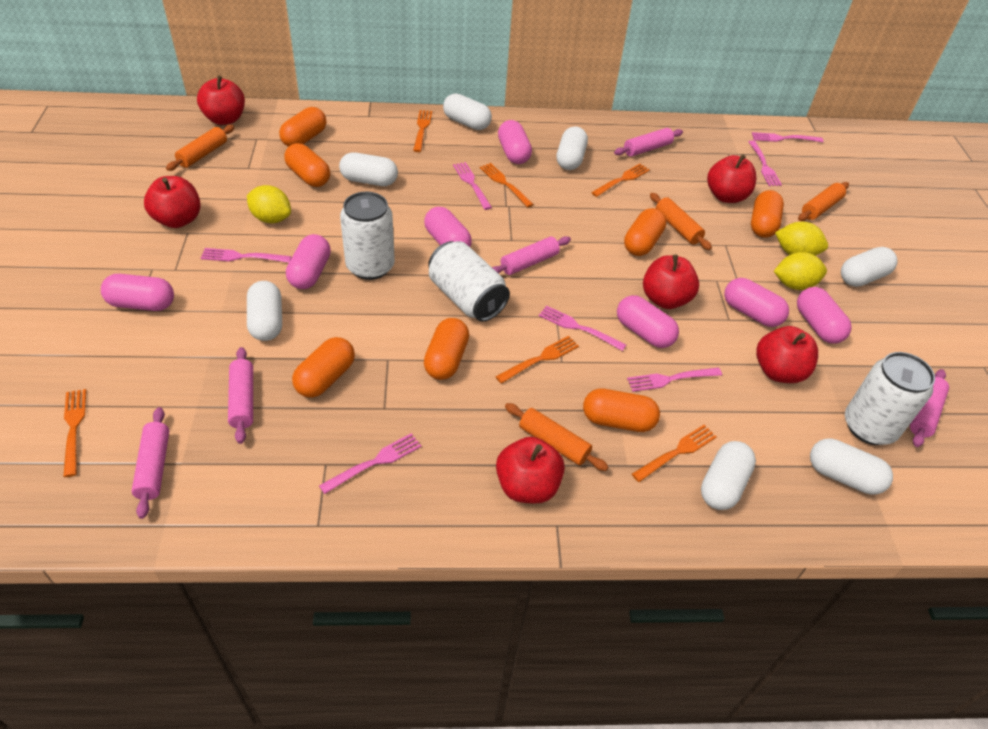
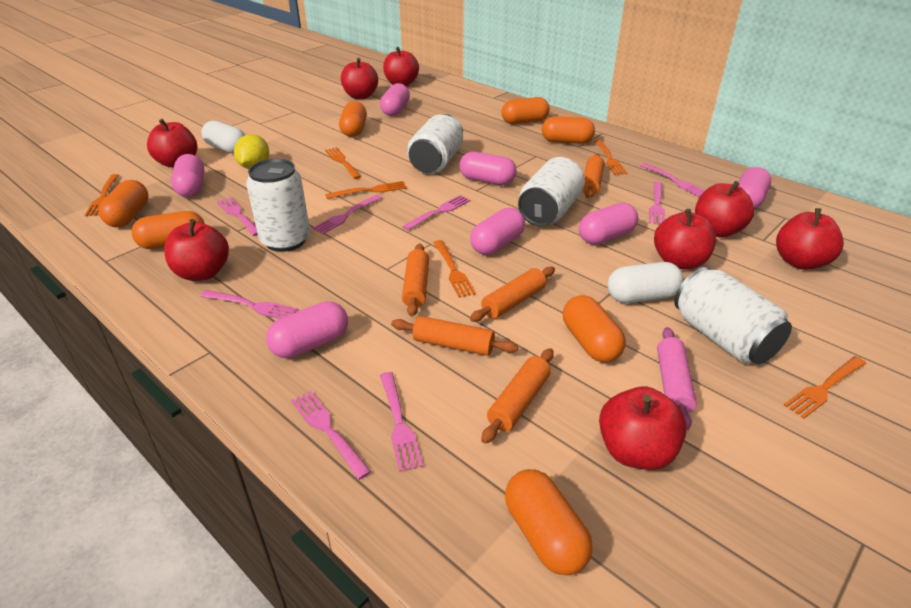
orange rolling pin: [166,125,235,171] [505,403,609,471] [650,193,712,250] [798,182,849,221] = 4 -> [391,316,518,356] [402,244,429,317] [470,266,555,322] [481,348,554,444] [583,154,604,198] = 5
pink fork: [201,248,291,263] [319,433,422,494] [453,162,492,210] [539,306,626,351] [627,368,722,392] [748,140,782,186] [752,132,823,142] = 7 -> [200,290,298,319] [217,197,258,236] [291,390,371,480] [312,195,382,234] [380,372,423,472] [402,195,470,230] [640,163,705,197] [649,182,665,225] = 8
pink rolling pin: [131,407,169,519] [228,347,253,444] [492,236,571,275] [614,128,683,157] [910,369,949,447] = 5 -> [657,327,697,431] = 1
red apple: [144,176,200,228] [197,75,245,125] [496,437,565,503] [643,254,699,309] [707,154,756,203] [756,326,818,383] = 6 -> [147,119,197,168] [164,219,229,281] [341,58,378,99] [383,47,419,86] [599,386,687,470] [654,209,716,270] [695,181,754,237] [776,208,844,270] = 8
white can: [340,192,395,280] [428,241,510,322] [845,352,935,445] = 3 -> [246,159,310,252] [407,114,463,174] [518,157,585,227] [674,267,792,364] = 4
white capsule: [247,281,282,341] [339,152,398,186] [443,93,492,130] [557,126,588,170] [701,441,756,510] [810,438,893,495] [841,247,897,287] = 7 -> [201,121,245,153] [608,262,683,303] = 2
yellow lemon: [247,185,291,223] [774,252,827,290] [775,222,828,256] = 3 -> [234,134,269,169] = 1

